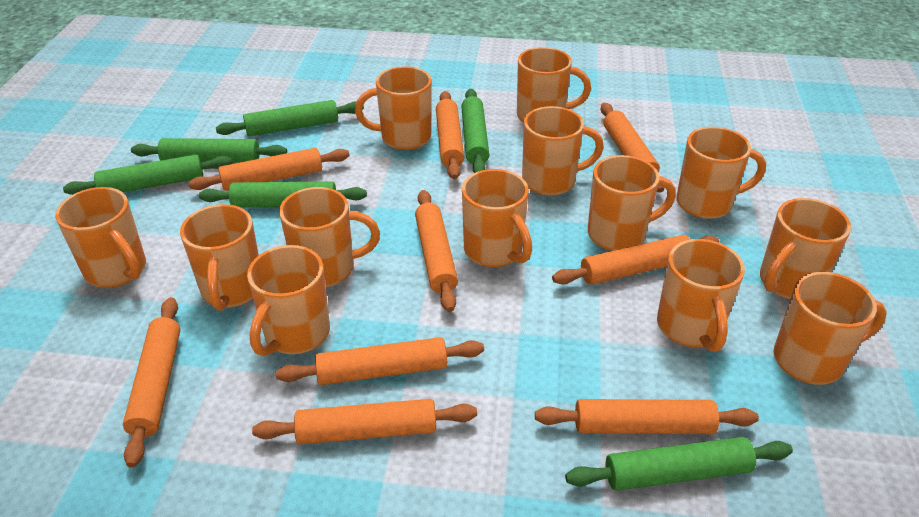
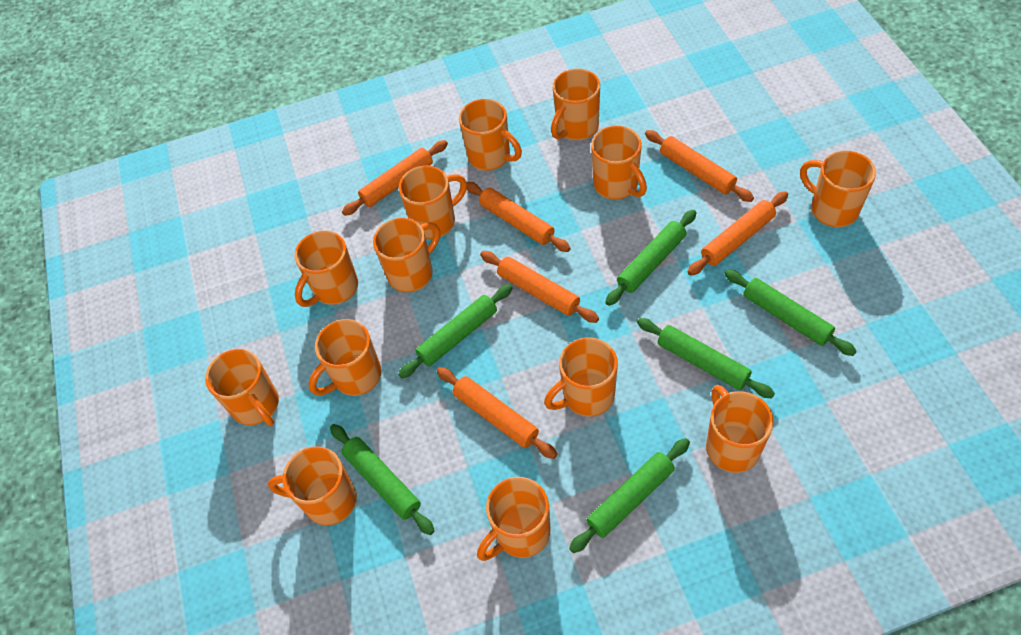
orange rolling pin: [123,297,180,468] [188,148,350,191] [252,399,477,444] [276,337,484,385] [415,190,458,312] [436,91,464,179] [535,399,759,434] [552,235,719,285] [600,103,664,193] = 9 -> [342,140,448,216] [437,367,557,459] [467,182,571,252] [480,251,599,323] [645,130,754,202] [688,191,788,276] = 6

